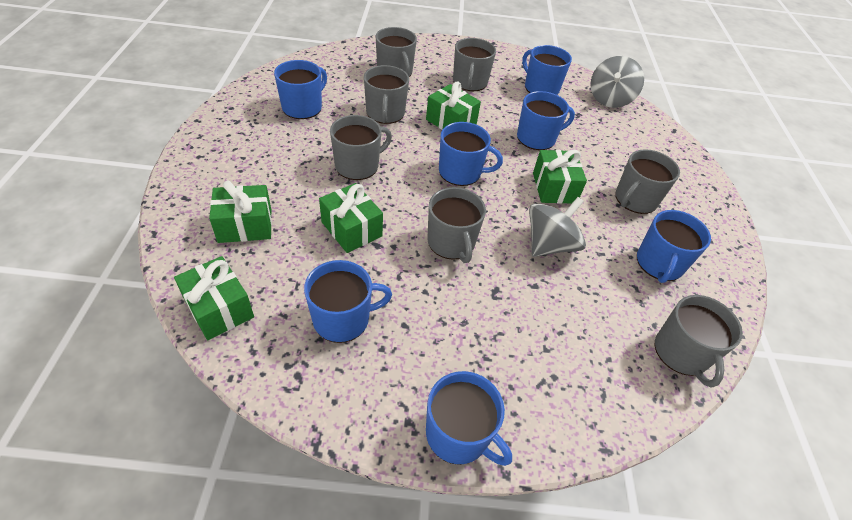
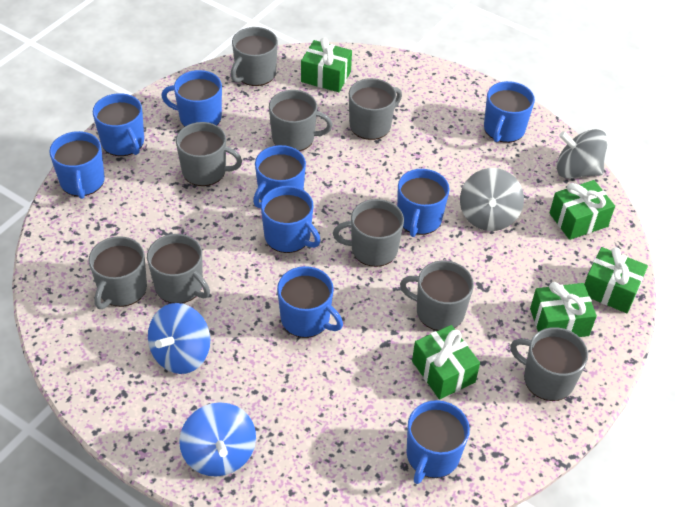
blue mug: [274,60,327,119] [304,260,392,343] [426,371,512,466] [439,122,503,186] [517,91,575,150] [522,45,572,95] [637,210,711,283] = 7 -> [49,131,105,199] [93,93,144,156] [161,70,222,127] [253,145,306,208] [261,186,321,253] [277,266,343,338] [397,169,449,237] [406,400,470,484] [484,81,535,143] = 9
blue spinning top: none = 0 -> [148,303,210,374] [179,402,256,477] = 2
grey mug: [330,115,392,180] [364,65,409,124] [376,27,417,77] [427,187,486,263] [453,38,496,91] [615,149,680,214] [655,295,743,387] = 7 -> [89,236,147,309] [147,234,210,303] [176,122,242,186] [230,27,278,86] [269,90,333,151] [333,199,404,267] [349,78,402,140] [400,261,474,331] [510,327,588,401] = 9

